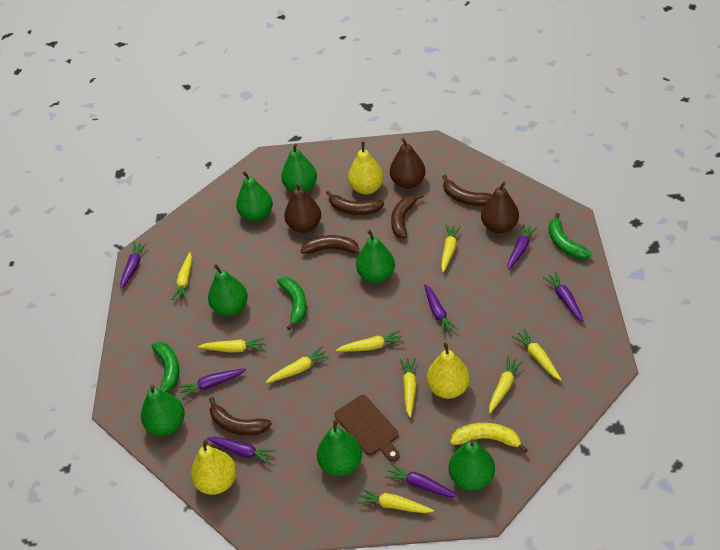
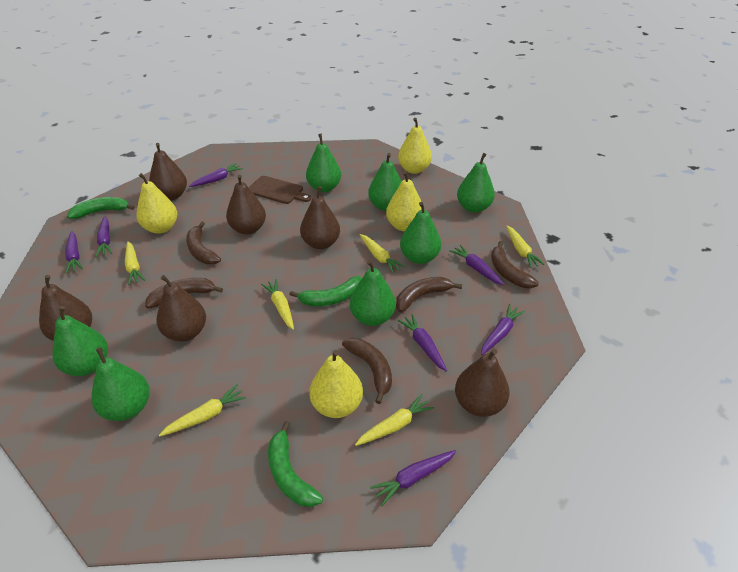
brown pear: [284,183,321,233] [390,138,426,189] [481,181,519,233] = 3 -> [39,275,92,341] [149,143,187,200] [157,275,206,341] [226,175,266,235] [300,186,340,249] [455,349,510,417] = 6
yellow banana: [450,423,528,453] = 1 -> none = 0
yellow carrot: [172,252,192,301] [198,338,265,353] [266,346,330,383] [335,330,403,352] [357,488,434,513] [400,358,417,418] [441,225,461,272] [489,356,523,414] [512,329,562,381] = 9 -> [125,241,145,285] [159,385,246,437] [261,279,294,330] [355,394,434,446] [360,234,405,273] [506,226,545,268] = 6
yellow pear: [191,439,237,495] [348,142,384,195] [427,343,470,399] = 3 -> [136,173,177,234] [309,350,363,418] [386,171,422,231] [398,118,432,174] = 4

